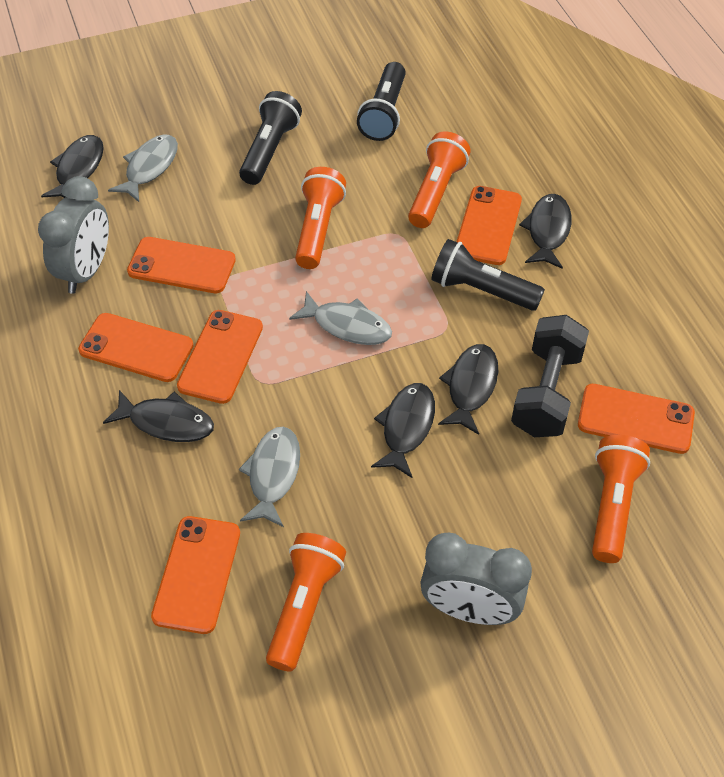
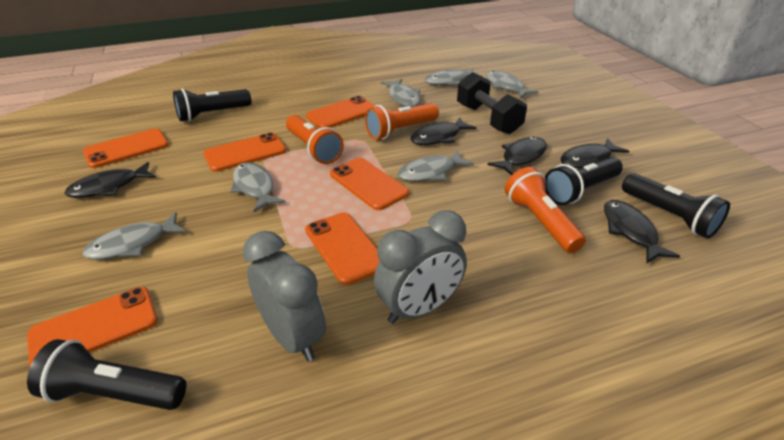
black flashlight: [239,91,302,185] [357,62,406,141] [431,239,545,311] = 3 -> [27,339,186,410] [173,89,251,122] [545,157,623,205] [622,173,730,239] = 4
grey fish: [108,134,178,202] [239,427,300,527] [289,291,392,345] = 3 -> [82,212,186,260] [230,162,285,212] [381,79,420,107] [398,150,474,181] [424,68,483,85] [486,71,538,99] = 6
orange flashlight: [266,533,346,672] [295,167,346,269] [408,132,471,228] [592,435,650,563] = 4 -> [286,115,344,164] [365,103,439,140] [505,167,586,253] = 3

